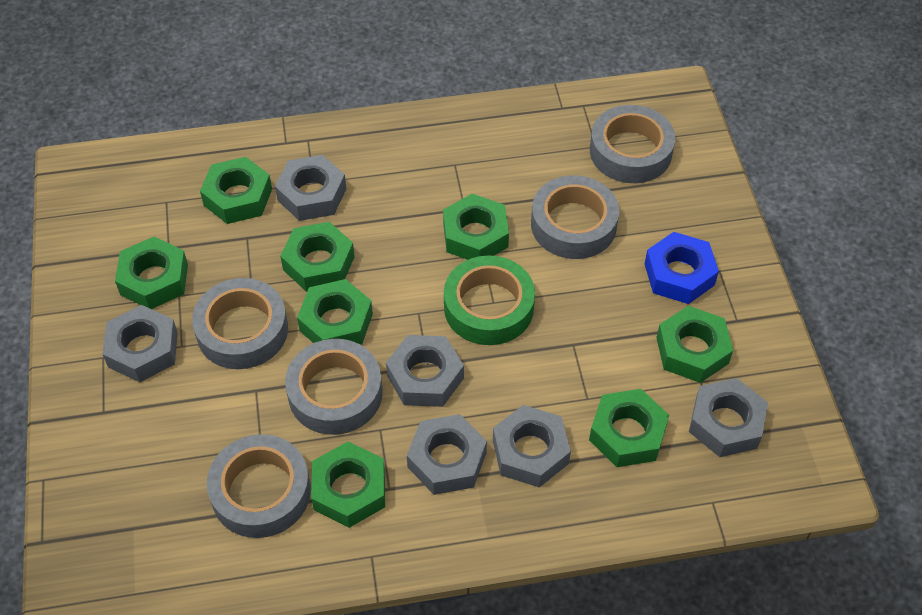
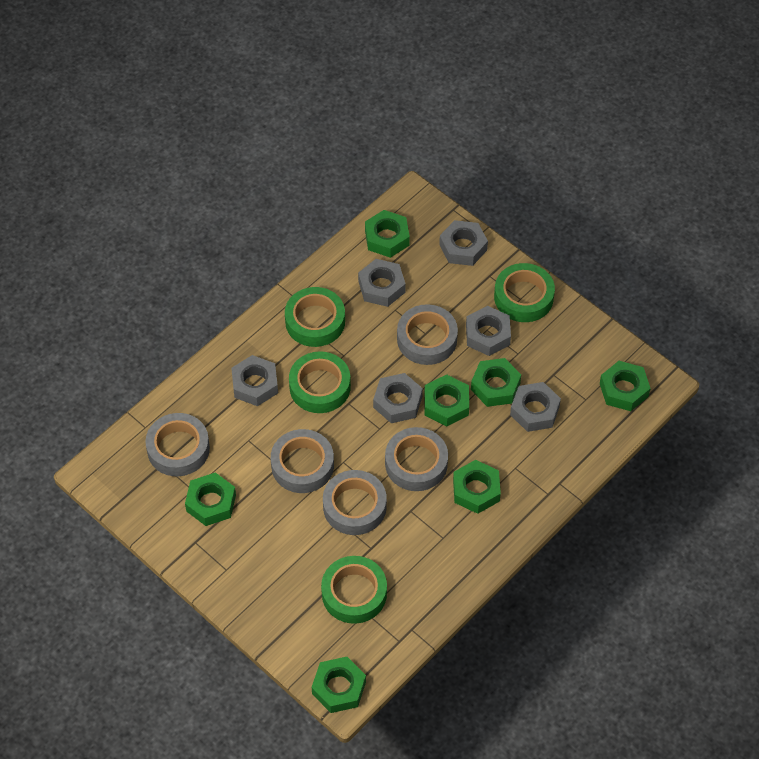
blue nut: [645,232,719,304] = 1 -> none = 0
green nut: [115,236,188,309] [200,157,272,224] [280,222,355,292] [297,279,373,345] [311,442,385,528] [443,194,509,260] [589,389,669,467] [656,306,733,383] = 8 -> [185,472,236,526] [312,657,366,713] [365,210,410,258] [424,375,469,426] [453,460,501,514] [471,358,521,407] [600,361,651,411] = 7
green tape: [444,255,535,345] = 1 -> [285,287,345,347] [289,351,351,413] [321,556,387,624] [494,263,555,322] = 4

